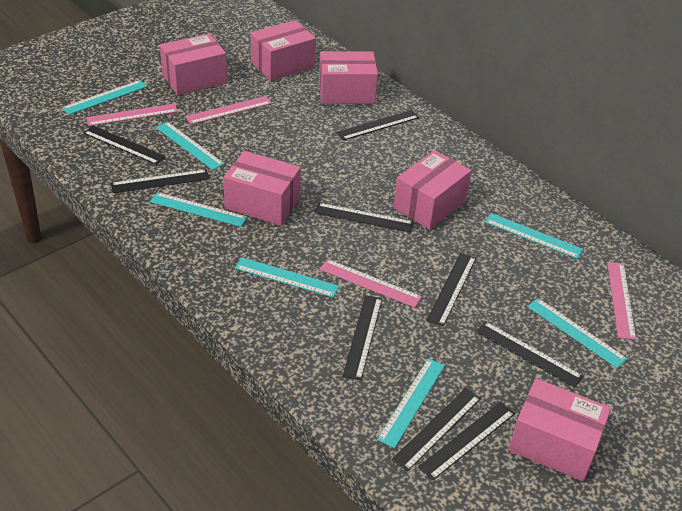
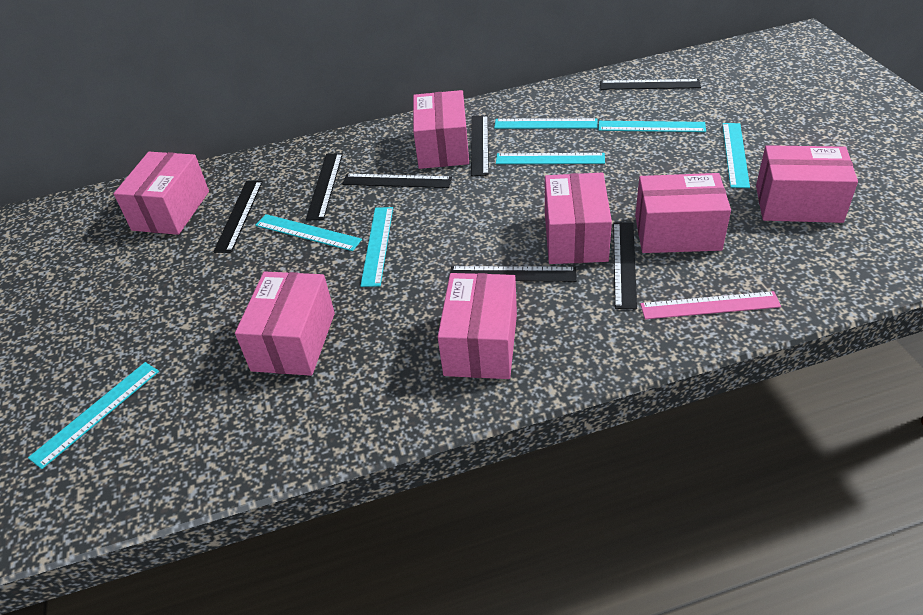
black ruler: [83,126,166,165] [111,169,210,193] [314,203,414,232] [337,110,419,140] [343,295,382,380] [392,388,481,472] [418,402,515,480] [427,253,476,326] [476,321,583,388] = 9 -> [213,181,263,253] [306,153,343,220] [343,174,452,188] [450,266,577,282] [471,115,489,176] [600,79,701,90] [613,222,637,309] = 7
pink box: [160,33,227,95] [223,151,301,226] [251,20,316,81] [319,51,378,104] [393,150,472,230] [508,378,611,481] = 6 -> [114,152,209,235] [235,272,335,376] [413,90,469,169] [438,273,517,379] [545,173,612,264] [635,173,731,253] [756,145,858,223] = 7
pink ruler: [86,104,178,126] [185,96,272,124] [320,259,422,308] [607,262,636,340] = 4 -> [640,291,781,319] = 1

